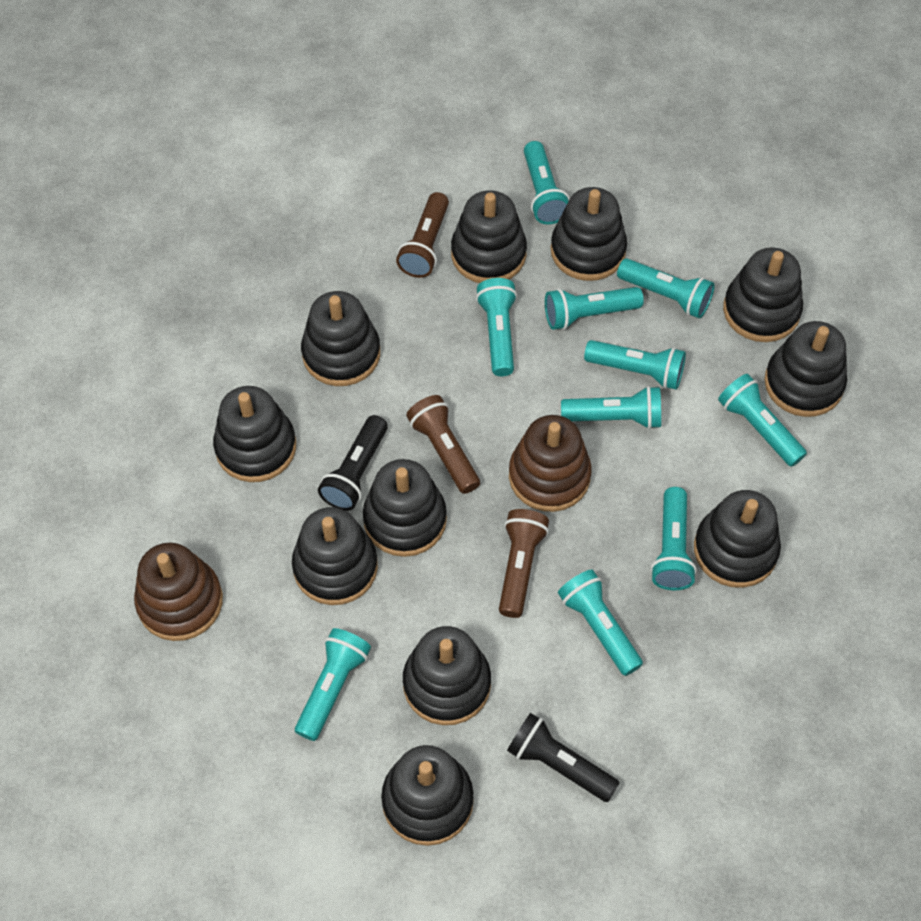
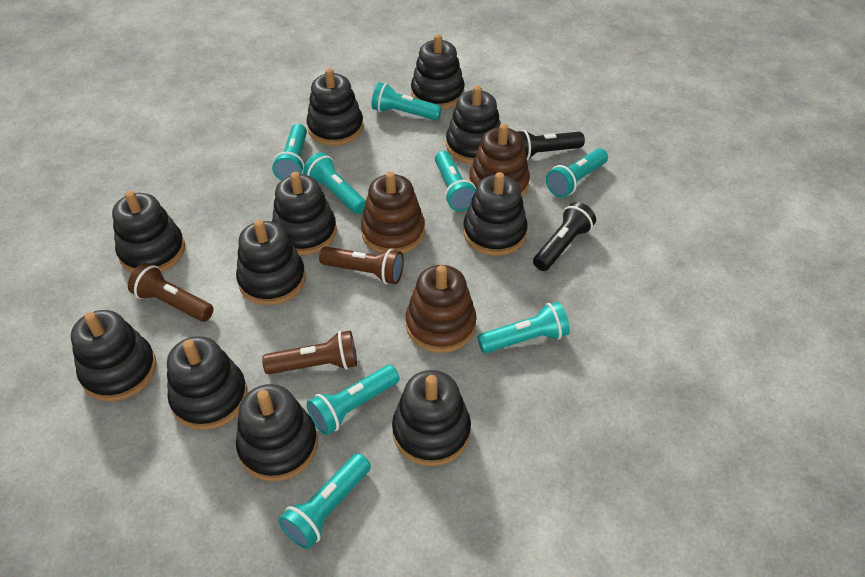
brown stacking toy: [134,543,223,641] [509,415,592,512] = 2 -> [361,171,425,253] [406,265,477,353] [469,124,530,197] = 3
turquoise flashlight: [295,628,371,741] [476,278,517,376] [524,141,570,224] [545,287,644,330] [558,570,643,676] [561,386,661,429] [584,340,686,390] [617,258,715,318] [651,487,697,590] [718,374,807,467] = 10 -> [272,124,307,180] [279,453,371,549] [303,152,366,214] [307,365,400,435] [371,82,442,120] [435,151,476,211] [477,301,570,353] [546,148,608,198] = 8

